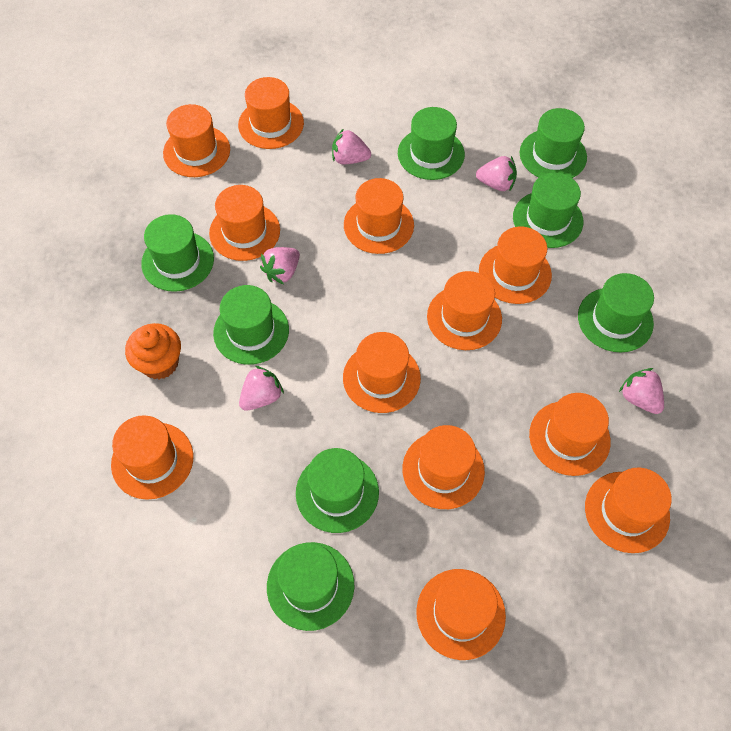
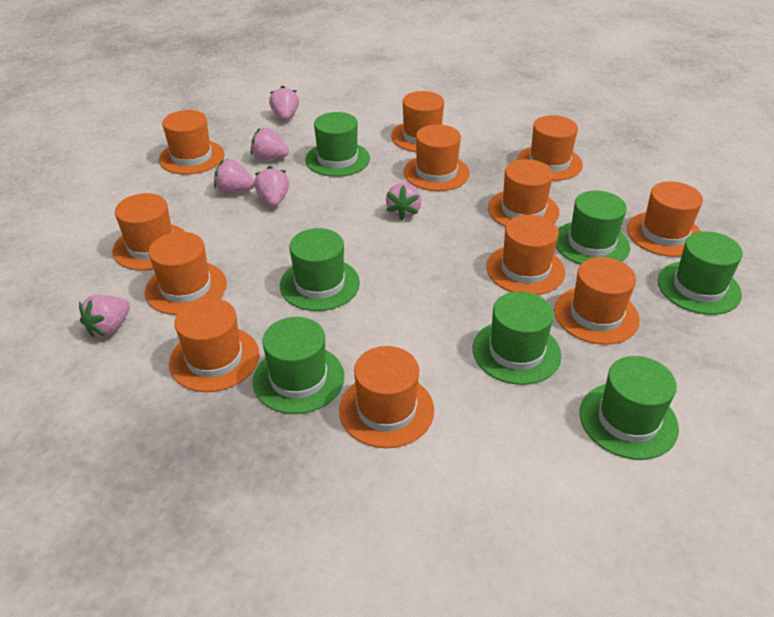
green hat: [141,214,214,292] [213,285,289,365] [267,542,354,631] [296,448,379,533] [398,107,465,180] [513,172,583,248] [520,108,587,178] [578,273,654,352] = 8 -> [253,317,344,414] [280,228,360,311] [305,112,370,177] [473,292,561,385] [556,190,630,265] [580,356,679,460] [658,231,743,315] = 7
orange cupcake: [125,323,181,379] = 1 -> none = 0
pink strawberry: [239,366,284,411] [260,247,300,284] [332,128,371,164] [476,156,517,191] [619,368,664,414] = 5 -> [79,295,130,338] [214,159,254,193] [251,128,289,160] [254,166,289,207] [269,85,299,120] [386,183,421,220] = 6

